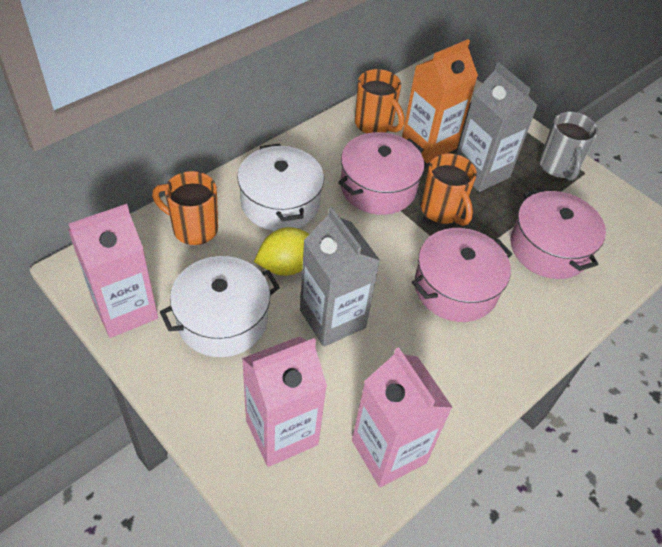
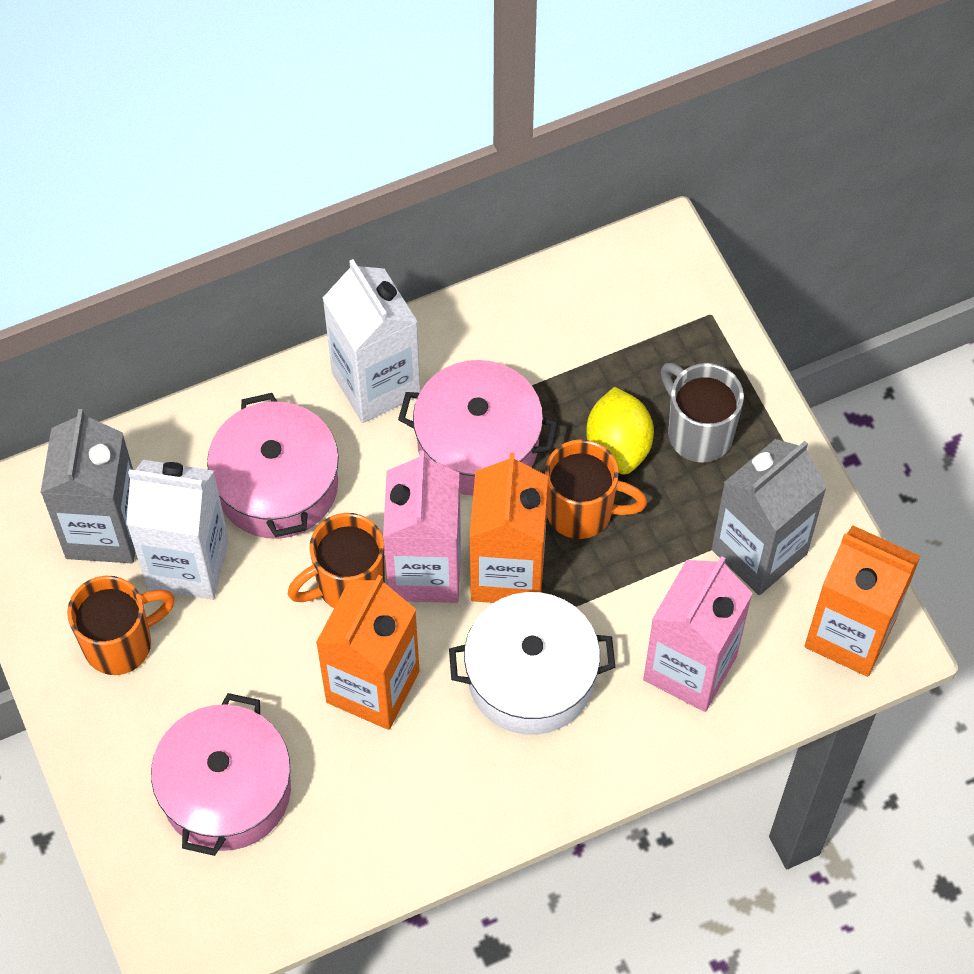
orange carton: [402,39,478,163] = 1 -> [316,575,420,730] [470,453,548,603] [805,525,921,677] = 3
pink carton: [68,204,158,338] [242,336,327,467] [352,347,453,487] = 3 -> [383,451,461,603] [643,556,753,712] = 2
white carton: none = 0 -> [126,460,229,600] [323,259,421,423] = 2
white pot: [160,256,280,357] [237,144,324,231] = 2 -> [449,592,615,735] = 1

